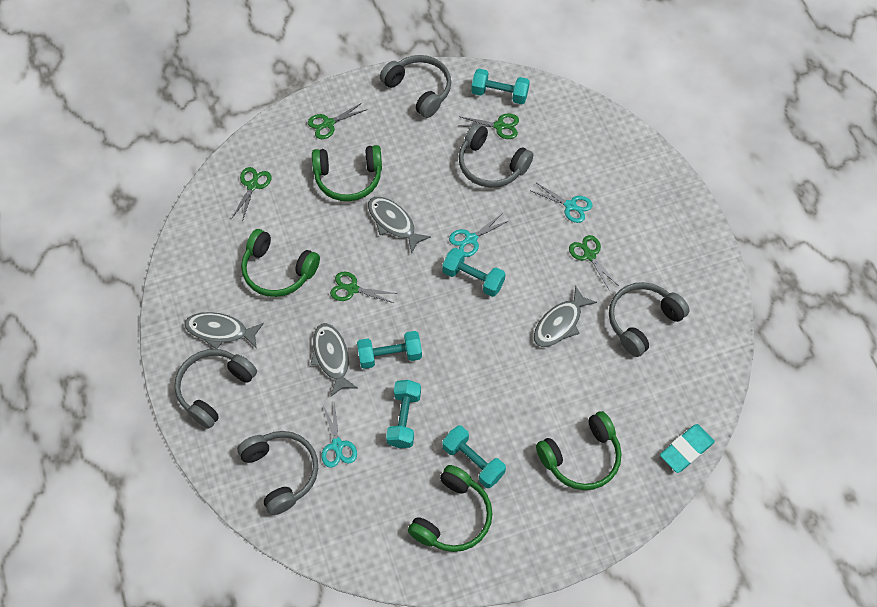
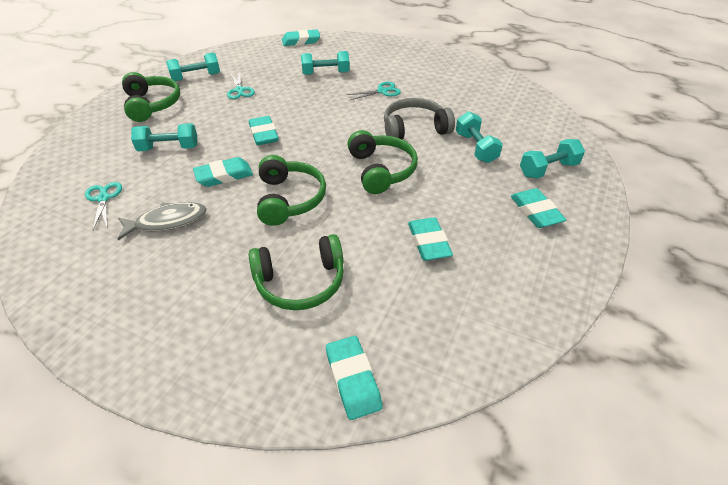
green scissors: [232,167,271,222] [308,102,368,139] [330,271,397,303] [459,113,519,139] [569,235,619,291] = 5 -> none = 0
grey fish: [185,312,264,349] [310,323,358,397] [368,197,431,254] [534,286,597,347] = 4 -> [118,202,207,240] = 1
grey headphones: [175,349,257,428] [237,431,318,515] [380,55,451,118] [459,123,533,188] [609,282,690,357] = 5 -> [384,98,455,140] = 1
turquoise eraser: [660,424,715,473] = 1 -> [193,157,253,187] [249,116,279,145] [282,29,320,46] [326,336,383,420] [408,217,453,261] [511,188,567,228] = 6

